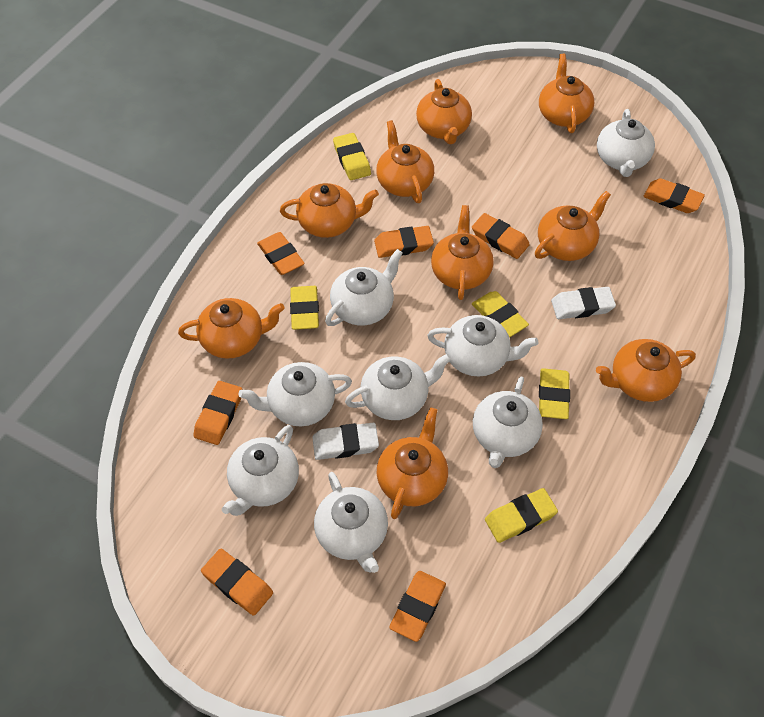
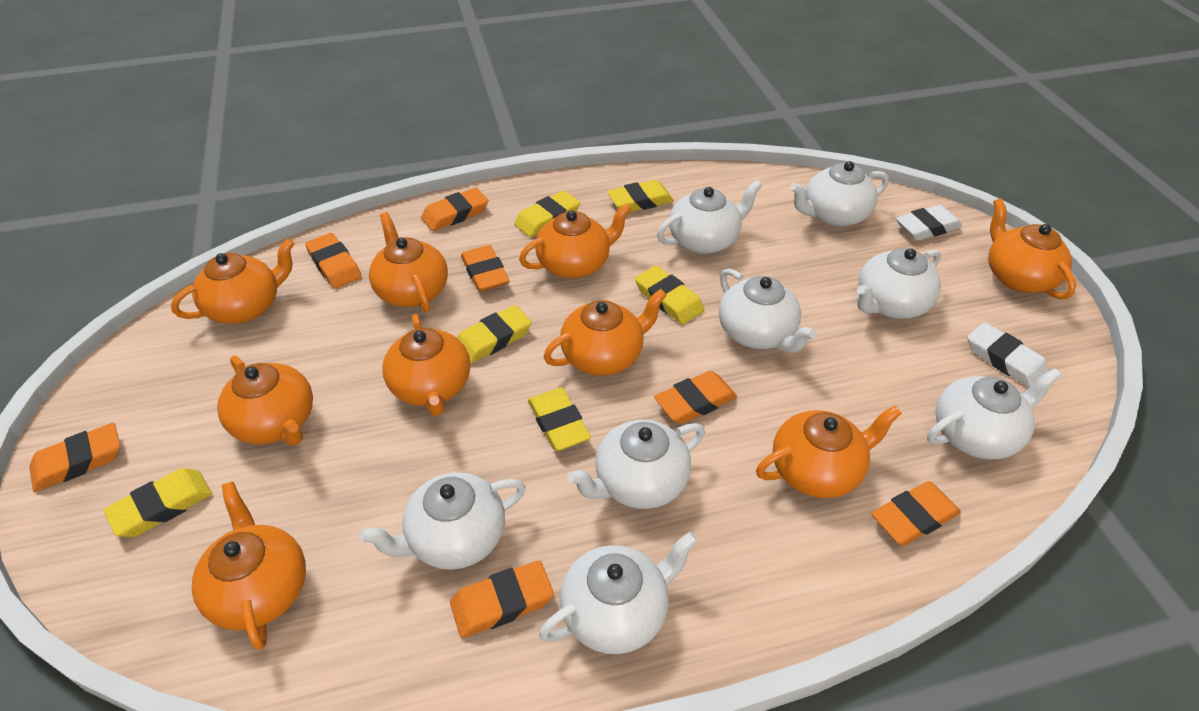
yellow eraser: [290,286,319,330] [333,133,371,180] [472,291,529,337] [485,488,558,543] [539,368,570,419] = 5 -> [104,468,212,537] [457,305,532,364] [514,191,580,237] [528,387,591,451] [607,180,674,212] [635,266,704,324] = 6

